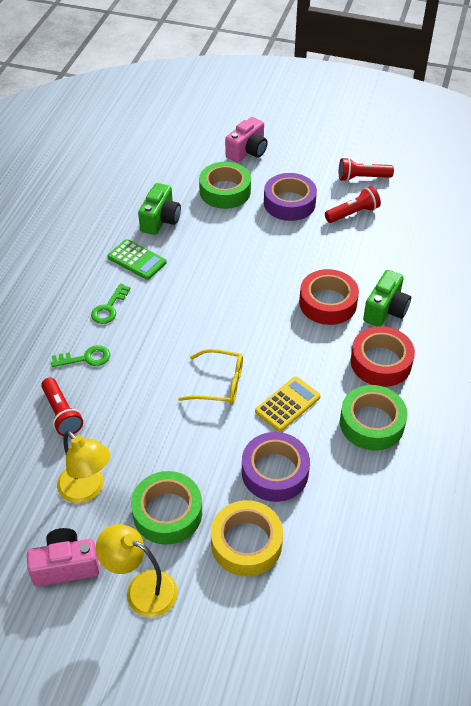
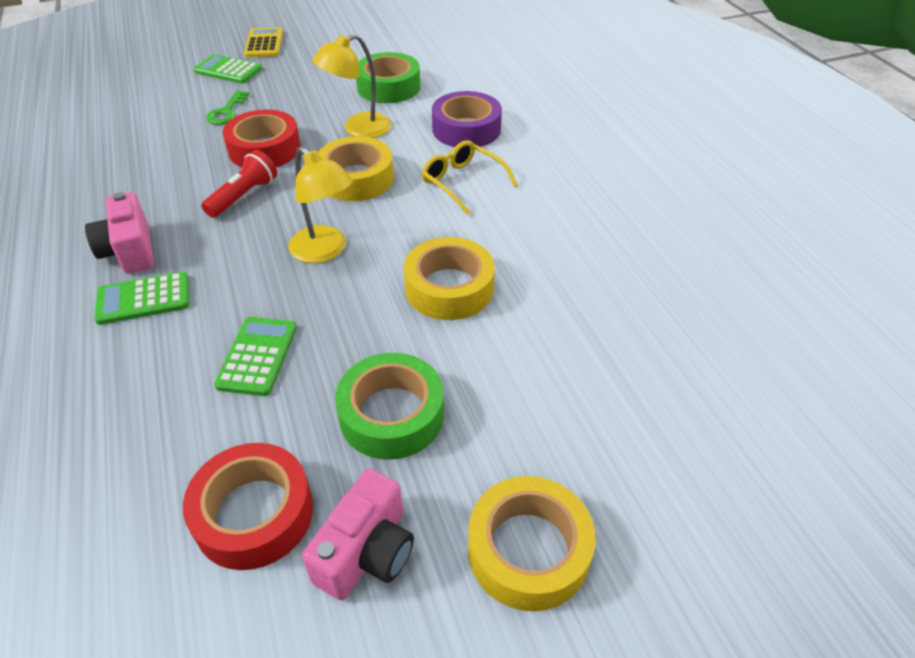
green calculator: [107,239,167,280] = 1 -> [94,272,189,325] [194,54,262,83] [214,317,297,396] = 3
green camera: [138,183,181,235] [363,270,411,326] = 2 -> none = 0
green key: [51,345,110,367] [91,284,131,324] = 2 -> [206,90,250,125] = 1
green tape: [131,471,202,545] [199,162,251,209] [340,385,408,450] = 3 -> [335,353,444,460] [356,52,420,103] = 2
purple tape: [242,432,310,502] [264,173,317,221] = 2 -> [432,91,502,147] = 1
red flashlight: [41,378,83,436] [325,186,381,223] [339,158,394,182] = 3 -> [201,150,277,218] = 1
yellow tape: [211,500,283,576] = 1 -> [318,136,394,201] [404,237,495,320] [468,476,596,611] = 3

